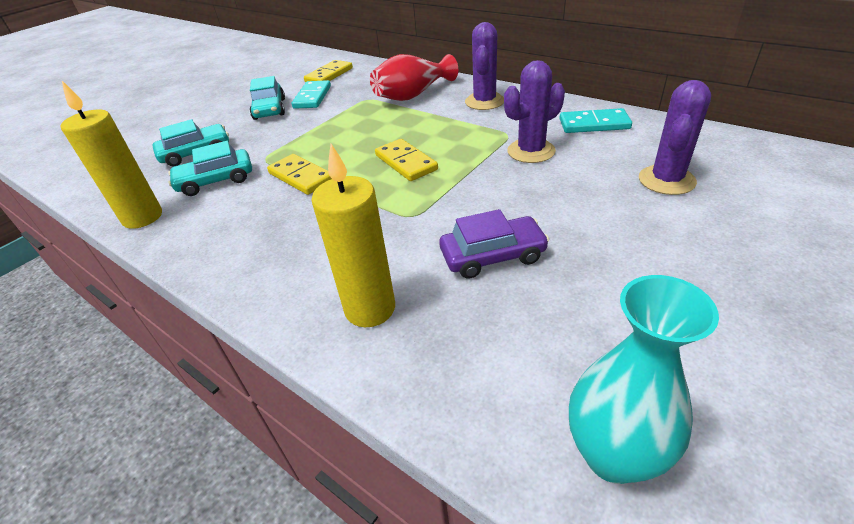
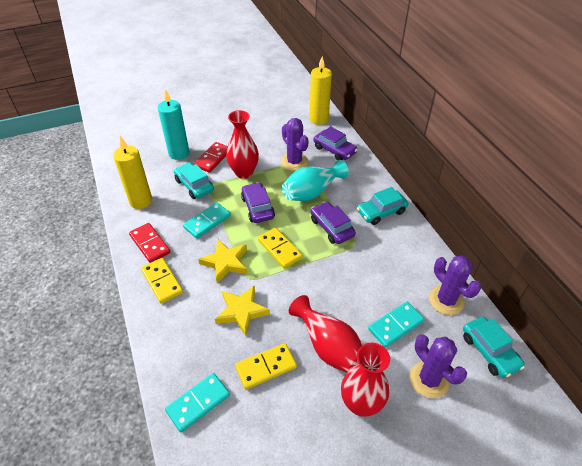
purple car: [439,209,549,279] = 1 -> [241,182,275,223] [310,202,356,244] [313,126,358,160] = 3
red domino: none = 0 -> [129,223,171,263] [194,142,228,173] = 2
red vase: [370,54,458,101] = 1 -> [226,110,259,179] [289,295,362,373] [341,343,390,417] = 3
turquoise candle: none = 0 -> [158,89,189,160] = 1
turquoise domino: [292,80,331,109] [560,108,632,133] = 2 -> [165,373,230,432] [183,202,231,239] [368,302,425,348] = 3
yellow star: none = 0 -> [198,239,247,283] [215,286,270,336] = 2

